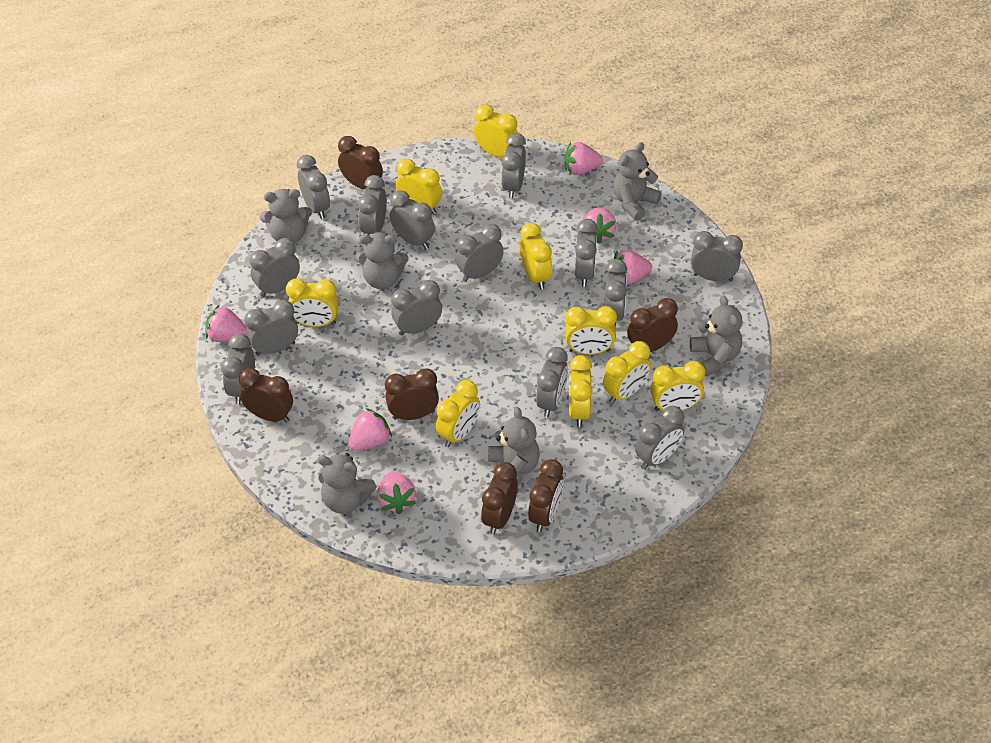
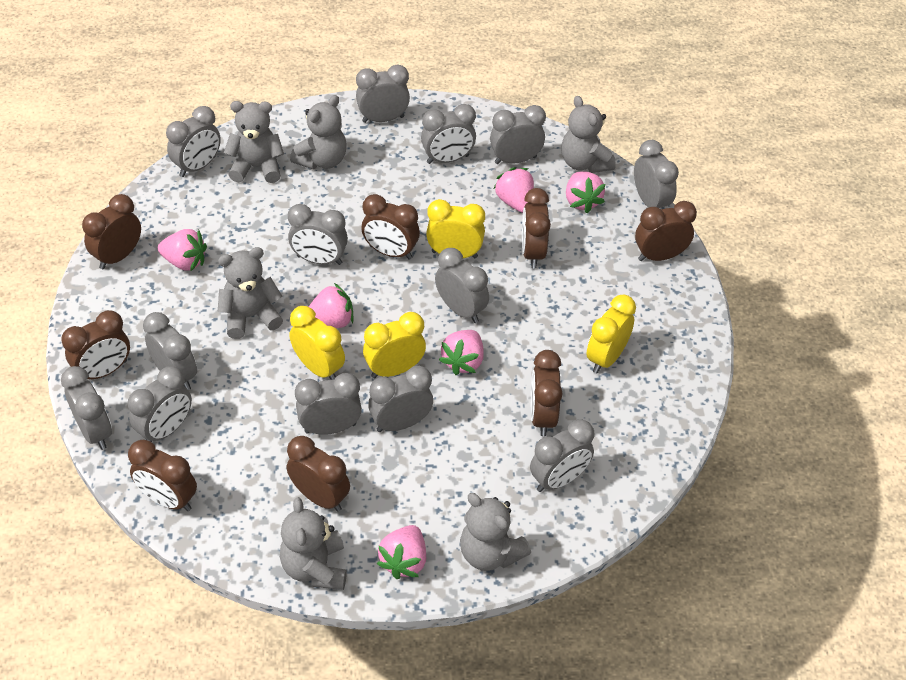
brown clock: [239,368,293,422] [338,136,383,189] [385,368,439,420] [481,462,518,535] [528,459,564,532] [627,298,678,352] = 6 -> [61,310,130,379] [82,194,141,269] [128,439,197,511] [286,436,350,512] [361,194,420,260] [522,188,551,268] [531,350,563,436] [635,201,697,261] = 8
grey clock: [221,334,255,404] [244,300,298,356] [250,238,300,297] [297,155,330,219] [358,175,387,235] [390,190,435,249] [391,280,442,336] [455,224,504,282] [501,133,526,198] [536,347,568,417] [575,219,598,287] [605,259,627,328] [635,406,684,469] [691,231,743,281] = 14 -> [61,366,112,450] [128,366,192,442] [143,312,197,390] [166,106,221,177] [288,204,348,265] [295,373,362,435] [356,64,410,123] [368,366,433,432] [421,104,476,164] [435,248,489,323] [490,105,546,164] [530,419,595,492] [634,140,679,209] = 13
yellow clock: [286,278,339,327] [396,159,442,215] [436,380,480,447] [474,105,518,157] [520,223,553,289] [565,306,617,355] [569,355,593,427] [603,341,651,404] [651,361,705,411] = 9 -> [289,306,345,380] [363,312,426,378] [426,199,485,258] [586,294,636,373] = 4

